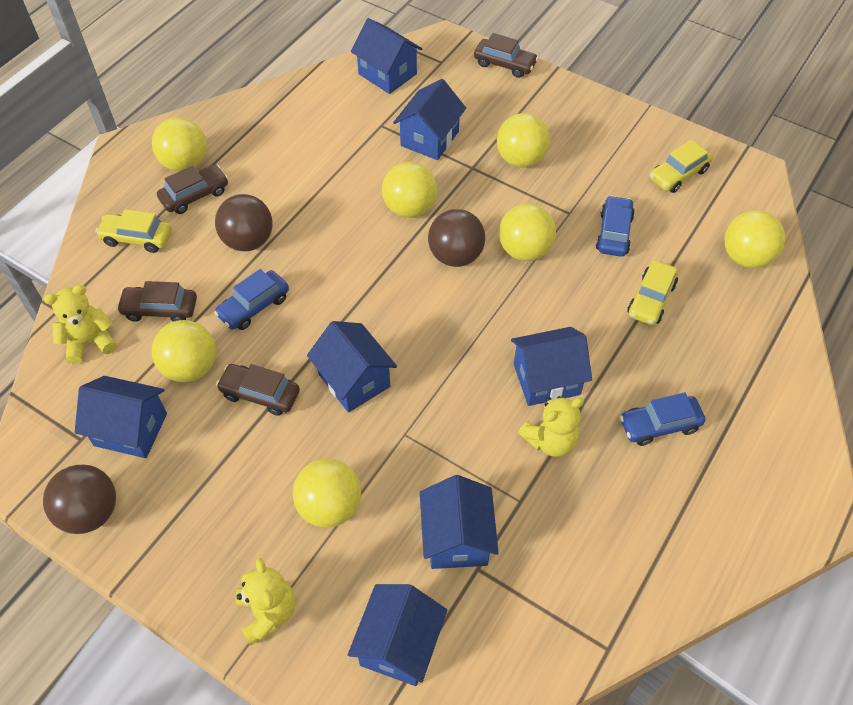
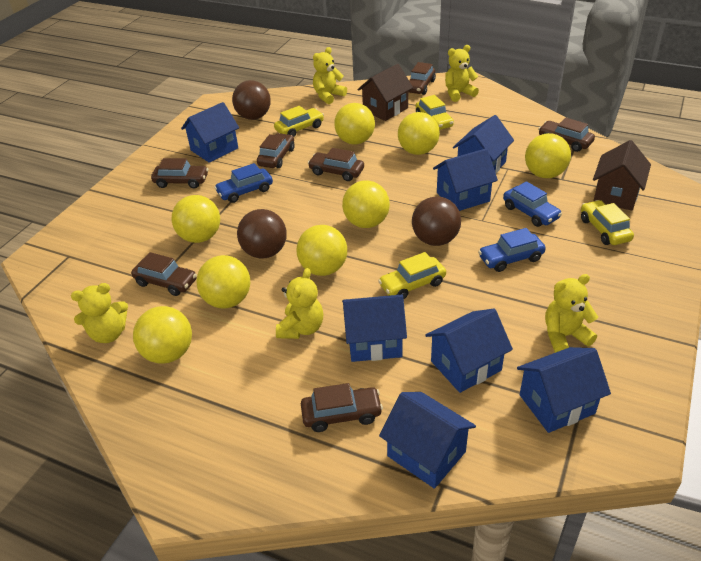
brown car: [116,281,197,322] [157,165,228,214] [216,364,300,416] [474,33,538,78] = 4 -> [131,252,197,296] [151,158,208,189] [257,133,295,168] [301,383,383,432] [308,148,364,181] [408,62,436,95] [538,117,595,152] = 7
brown house: none = 0 -> [358,64,413,121] [593,140,651,210] = 2
yellow ball: [152,117,207,172] [152,320,216,382] [293,459,361,528] [382,162,437,218] [497,113,550,168] [499,203,556,261] [724,210,785,268] = 7 -> [133,306,192,364] [171,195,220,243] [196,255,250,308] [296,225,347,276] [334,103,375,145] [342,180,390,228] [398,112,440,155] [525,133,571,178] = 8
yellow car: [95,209,172,253] [627,260,678,325] [650,140,713,193] = 3 -> [274,106,324,137] [378,252,446,299] [415,95,454,130] [581,200,634,245] = 4
yellow teddy bear: [44,285,117,364] [236,558,295,646] [518,396,584,457] = 3 -> [71,283,128,343] [276,268,323,339] [313,47,347,104] [445,45,479,102] [545,274,598,353] = 5

